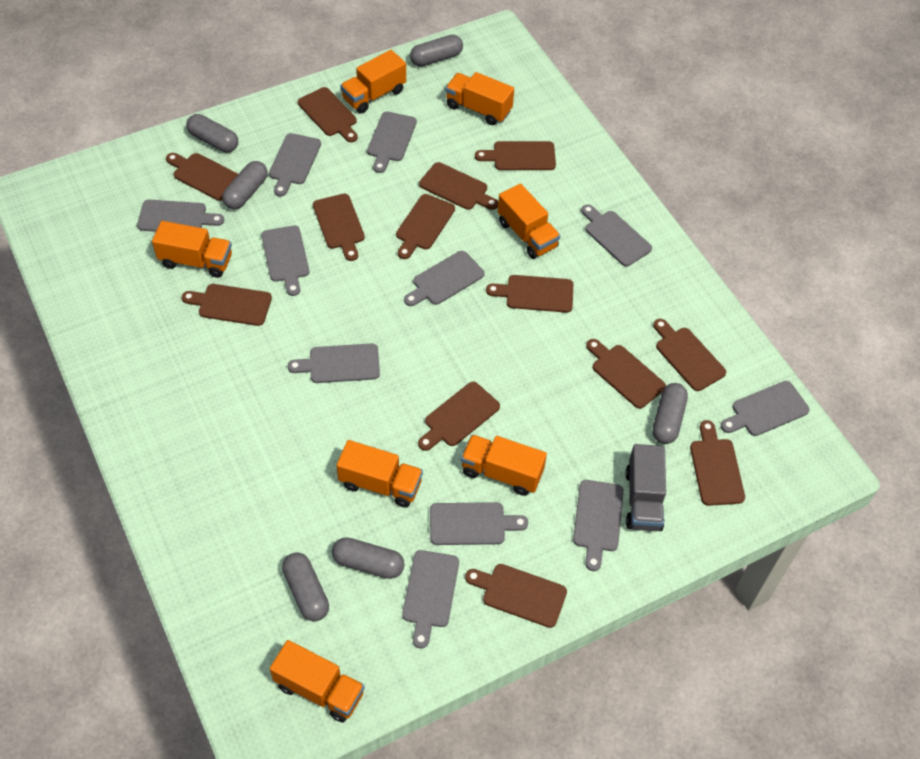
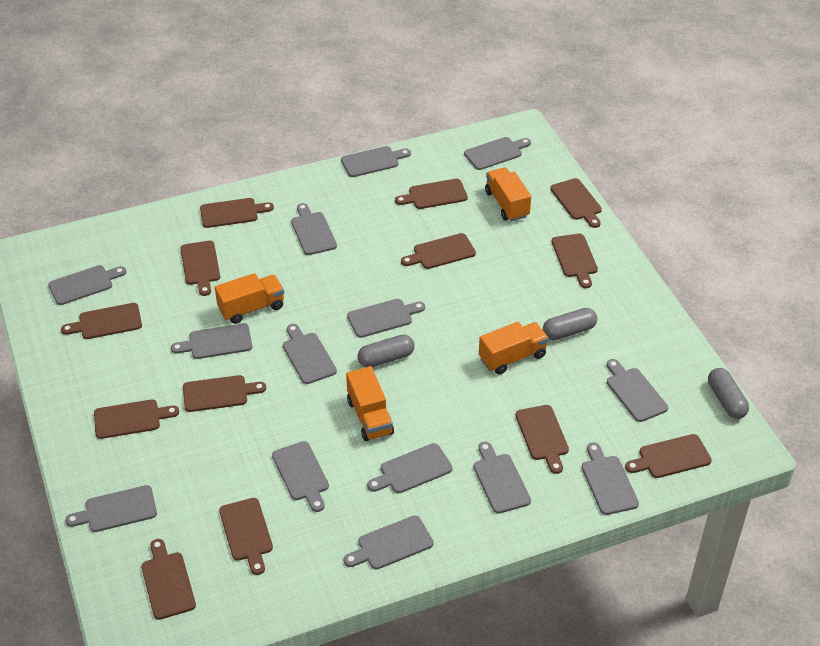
grey capsule: [186,114,238,152] [222,161,268,209] [282,552,329,621] [332,537,405,579] [410,34,463,67] [653,383,688,444] = 6 -> [358,335,415,367] [543,308,597,340] [708,368,749,419] = 3
grey cutting board: [137,200,224,232] [261,225,309,296] [269,133,321,196] [288,343,380,383] [367,112,417,173] [402,550,459,649] [404,251,484,306] [430,502,528,545] [573,480,624,571] [581,204,652,267] [721,381,810,436] = 11 -> [48,265,126,305] [65,485,157,532] [171,323,252,359] [272,441,329,512] [283,324,337,384] [291,203,337,255] [341,146,411,177] [343,515,433,569] [347,299,425,338] [367,443,453,493] [464,137,531,170] [474,442,531,514] [582,443,639,515] [607,359,668,422] = 14
grey truck: [625,444,666,531] = 1 -> none = 0
orange truck: [152,221,232,278] [270,640,365,722] [336,440,423,508] [340,50,406,114] [445,72,514,125] [461,435,547,496] [498,183,560,259] = 7 -> [215,273,284,324] [346,366,394,441] [479,322,549,375] [485,167,531,221] = 4

